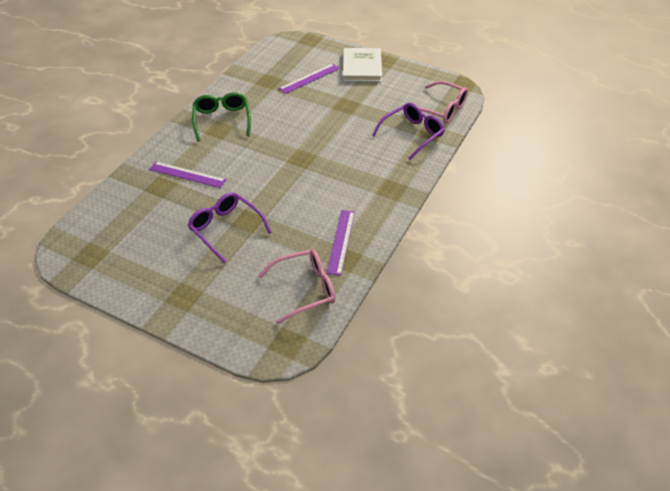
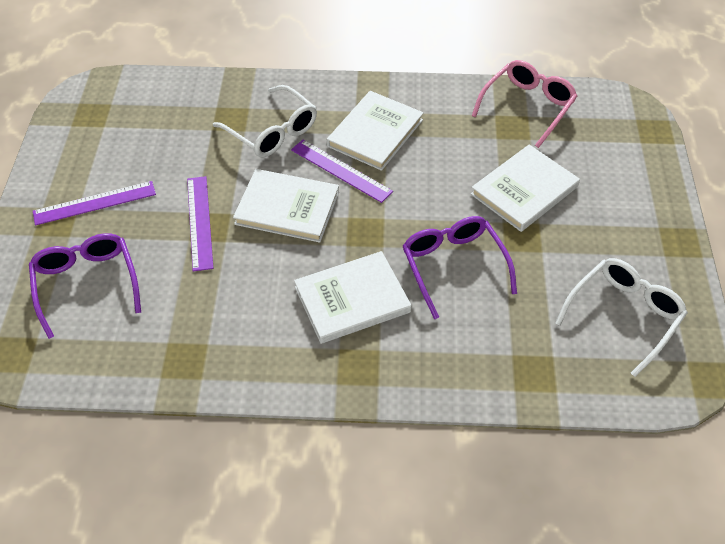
green glasses: [192,92,251,142] = 1 -> none = 0
pink glasses: [258,249,335,324] [403,81,468,123] = 2 -> [472,60,577,148] = 1
white book: [343,48,382,82] = 1 -> [233,169,339,243] [294,251,412,344] [327,91,424,171] [471,144,580,232] = 4
white glasses: none = 0 -> [213,85,317,157] [555,258,688,377] = 2

